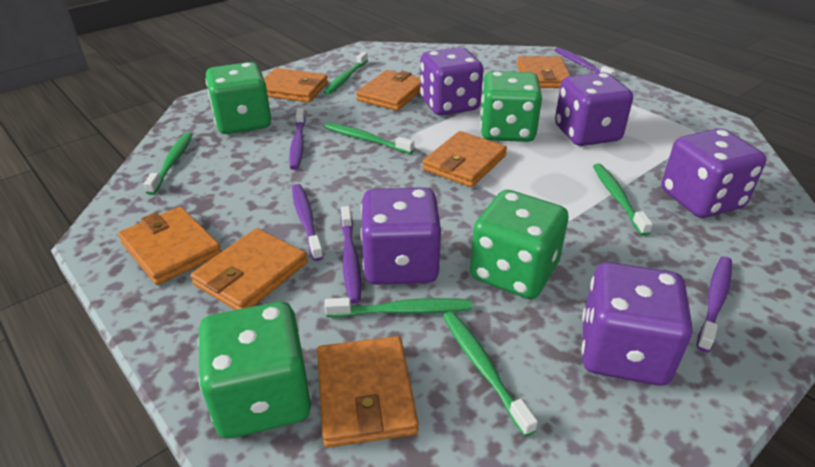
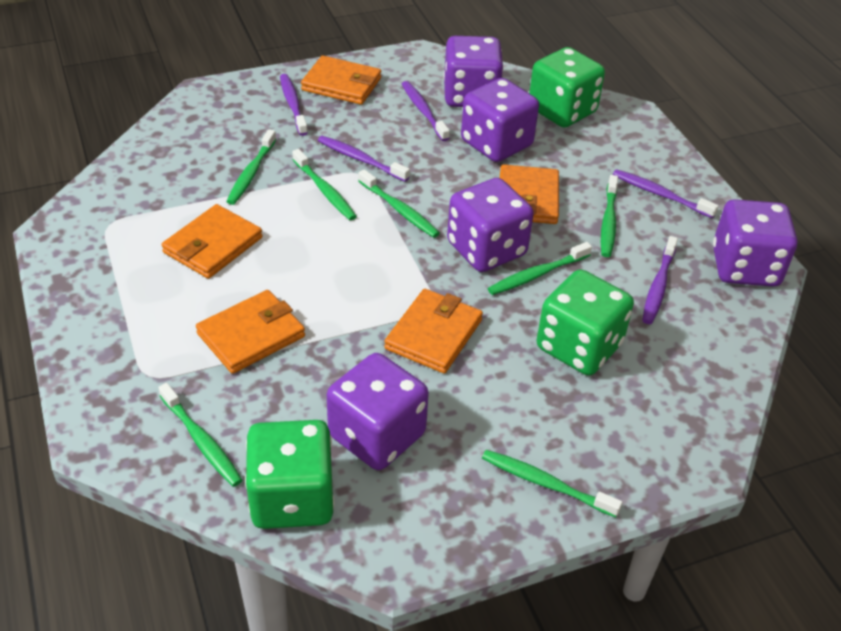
green dice: [198,302,311,438] [206,62,271,134] [470,190,568,299] [480,71,542,142] = 4 -> [245,420,335,529] [529,47,605,128] [537,269,634,376] = 3
green toothbrush: [144,133,193,195] [324,52,368,95] [325,123,414,154] [325,298,472,317] [443,311,538,437] [593,163,653,236] = 6 -> [158,383,242,487] [226,129,276,205] [292,149,357,220] [358,169,440,238] [482,450,622,518] [488,242,592,295] [601,175,618,257] = 7
orange wallet: [118,206,222,285] [190,228,308,310] [264,68,328,103] [317,336,419,447] [356,70,420,111] [422,131,507,187] [517,56,570,88] = 7 -> [162,204,263,279] [196,290,305,374] [301,56,381,105] [384,289,483,373] [500,164,559,224] = 5

